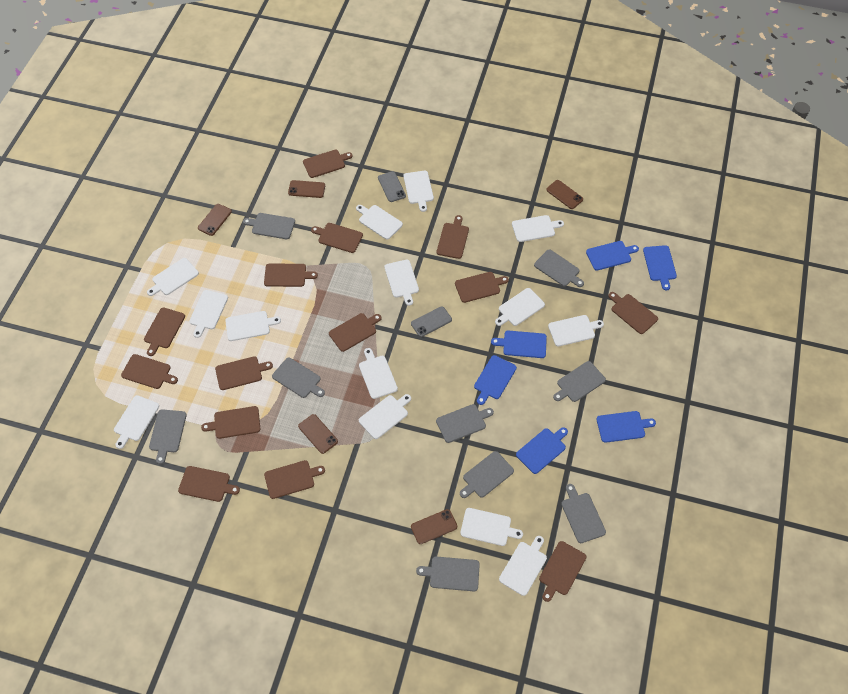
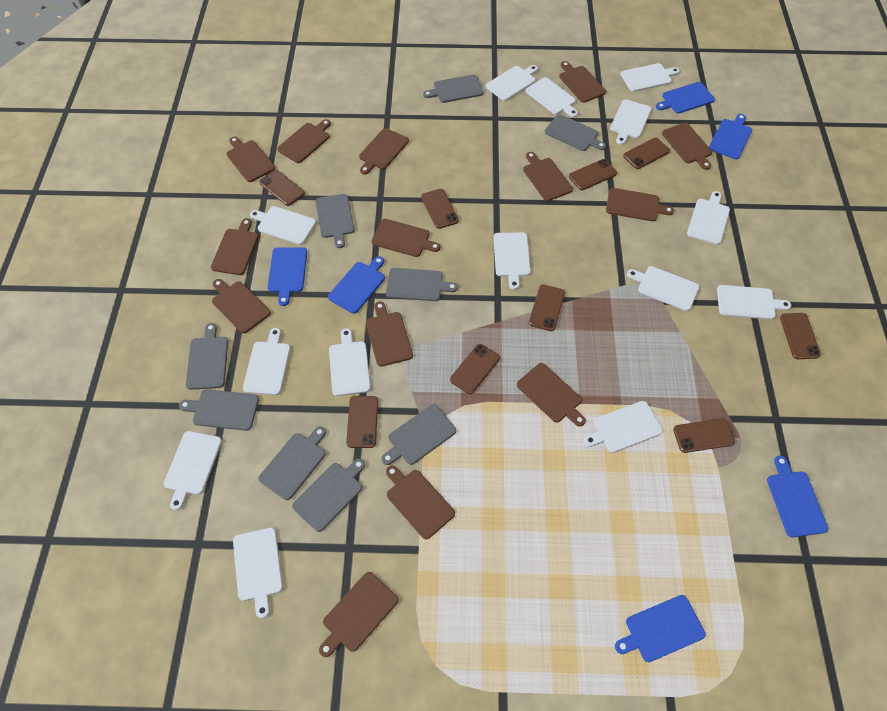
brown phone: [198,204,232,236] [288,180,325,198] [298,414,338,454] [411,509,457,544] [546,180,583,209] = 5 -> [259,170,305,206] [346,396,378,448] [421,189,459,229] [450,344,500,394] [529,284,565,331] [569,159,617,190] [623,138,670,169] [673,418,735,453] [780,313,821,359] = 9
grey phone: [378,171,406,202] [411,306,452,337] = 2 -> none = 0

